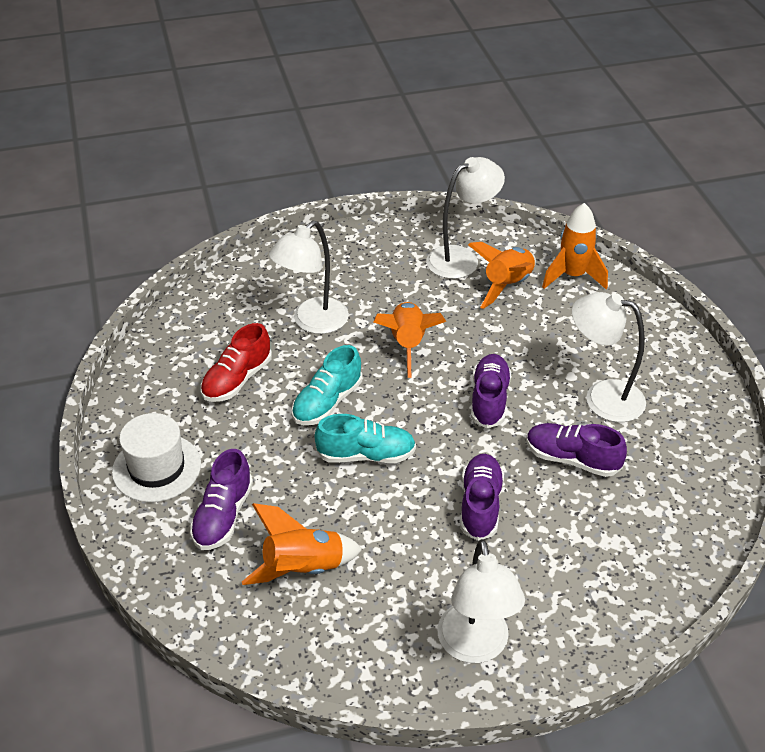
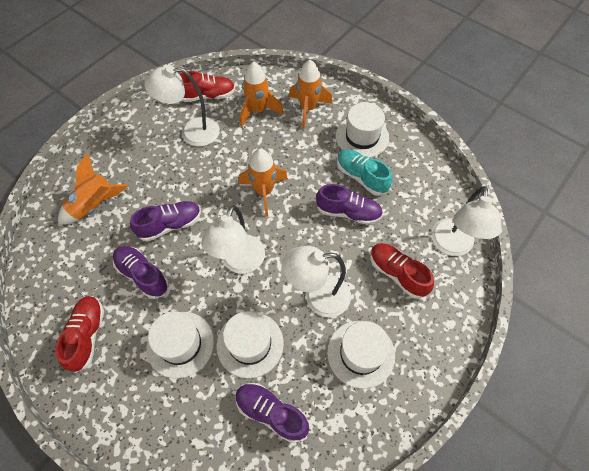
red shoe: [201,323,272,402] = 1 -> [55,296,104,373] [179,71,235,102] [370,243,434,299] = 3
turquoise shoe: [292,345,362,425] [314,414,416,463] = 2 -> [337,149,392,196] = 1
white hat: [112,413,201,502] = 1 -> [147,311,214,379] [217,311,284,378] [327,321,395,389] [336,102,389,158] = 4

